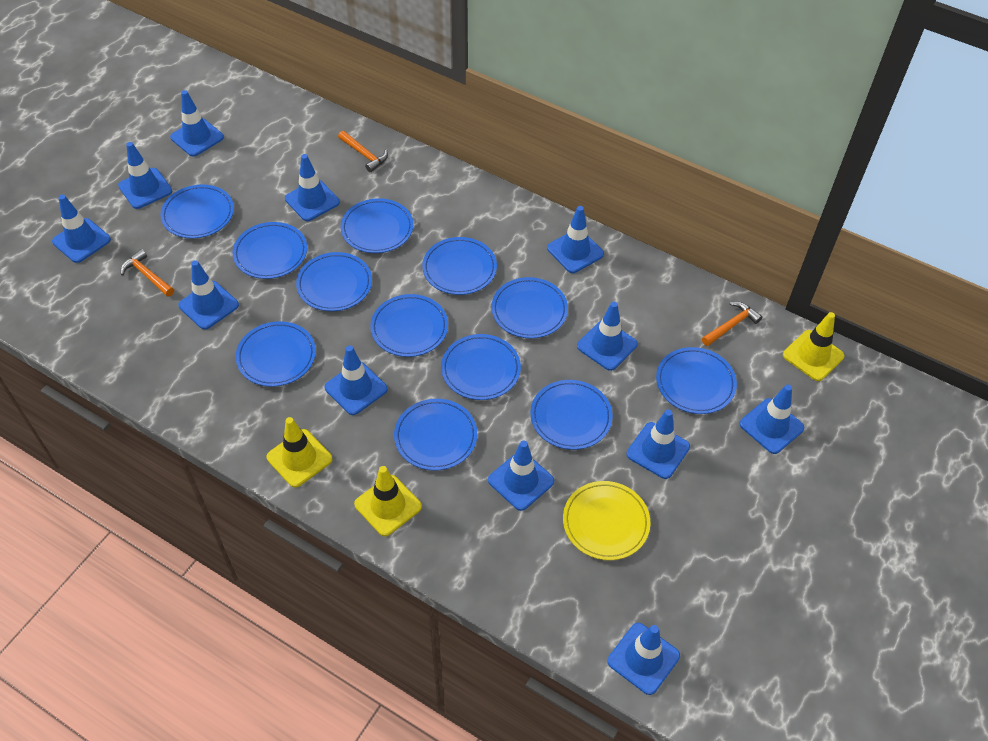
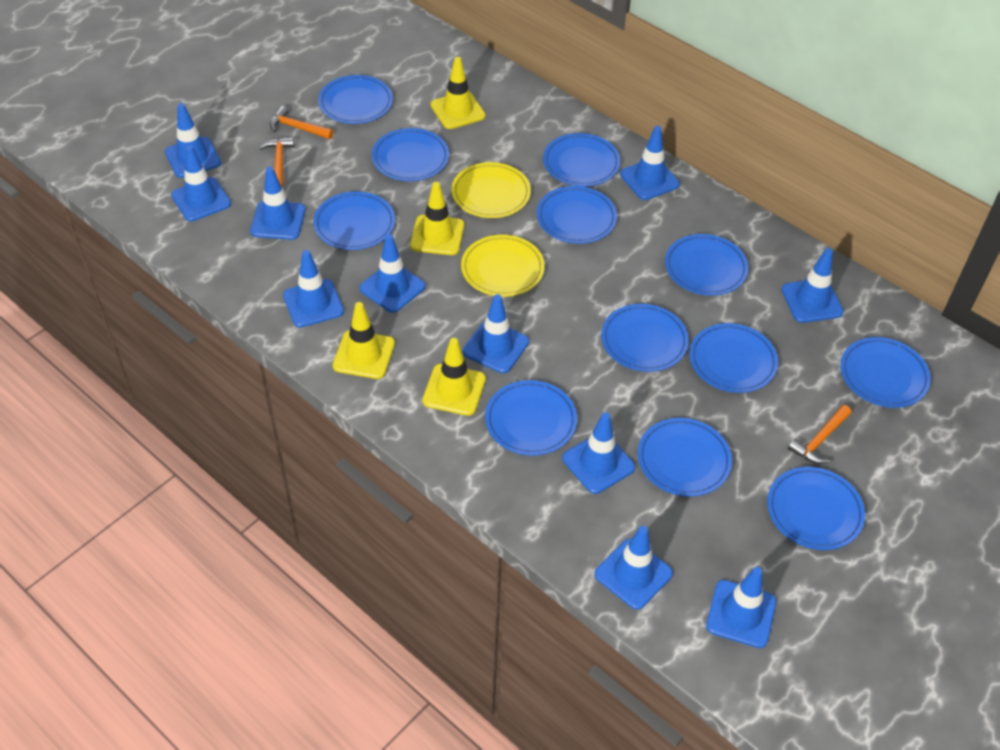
blue traffic cone: [52,195,111,263] [118,142,172,209] [170,90,224,157] [178,260,239,329] [285,154,340,221] [324,345,387,415] [488,440,554,511] [547,206,604,273] [577,302,638,371] [607,623,680,695] [627,409,690,479] [740,384,804,454] = 12 -> [165,103,221,178] [171,145,231,222] [250,167,306,240] [283,250,344,327] [359,234,426,313] [463,294,529,373] [562,412,635,494] [595,526,673,610] [620,126,680,200] [706,567,776,648] [781,248,844,323] = 11
yellow plate: [563,481,650,560] = 1 -> [452,162,531,218] [461,235,545,297] = 2
yellow traffic cone: [267,417,332,487] [354,466,422,536] [783,312,844,381] = 3 -> [333,302,395,379] [410,182,464,255] [423,338,486,416] [431,57,486,129] = 4

